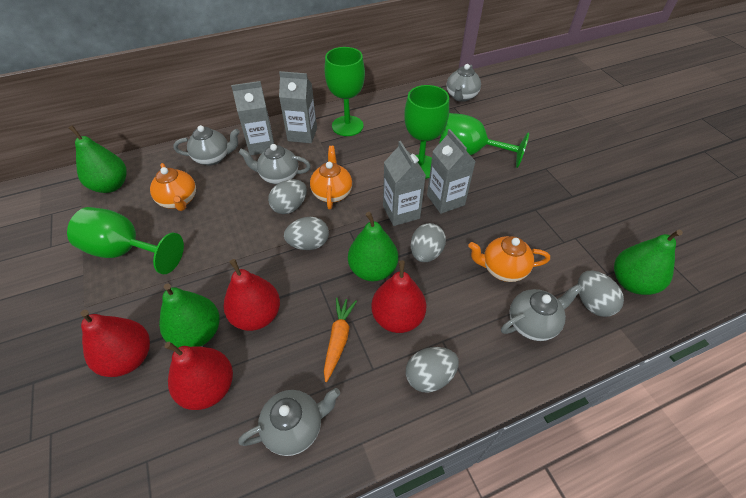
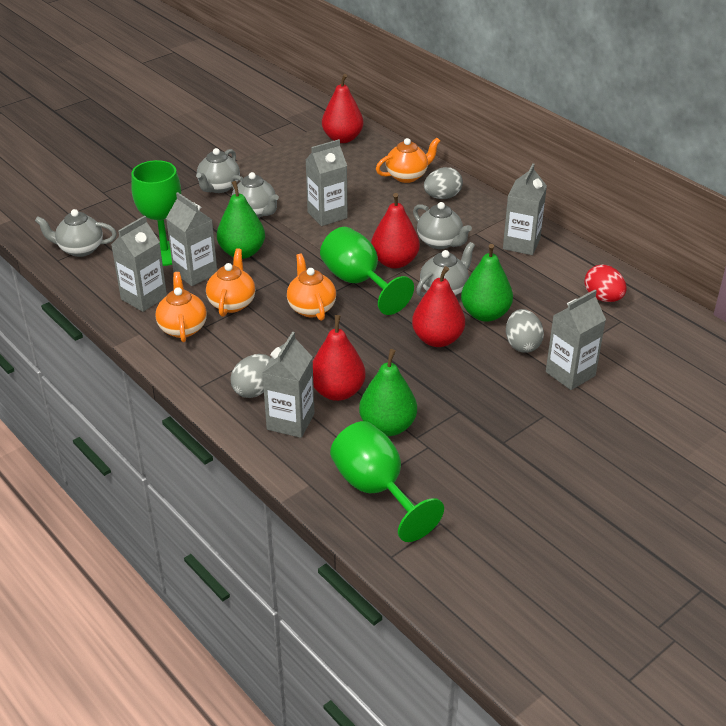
green goblet: [67,207,184,274] [324,47,365,136] [404,85,449,179] [439,113,529,168] = 4 -> [131,160,181,266] [320,227,414,315] [330,421,444,542] = 3
green pear: [69,125,127,193] [159,283,220,348] [348,212,398,281] [614,230,683,295] = 4 -> [217,181,265,259] [359,349,417,436] [461,244,513,322] = 3
grey carton: [231,81,274,155] [279,71,317,143] [383,141,426,226] [427,129,476,214] = 4 -> [111,216,167,312] [166,192,217,286] [262,332,315,438] [306,139,348,226] [503,163,547,255] [546,290,606,390] = 6
grey egg: [268,179,307,214] [284,217,329,250] [406,347,459,393] [411,223,446,262] [578,270,624,317] = 5 -> [230,354,271,398] [424,167,463,199] [506,309,544,353] = 3
orange carrot: [324,298,357,382] = 1 -> none = 0
orange teapot: [150,163,196,211] [310,146,352,210] [468,236,550,282] = 3 -> [155,272,207,342] [206,248,255,317] [287,254,336,321] [376,138,440,183] = 4
red egg: none = 0 -> [585,265,626,302] = 1

